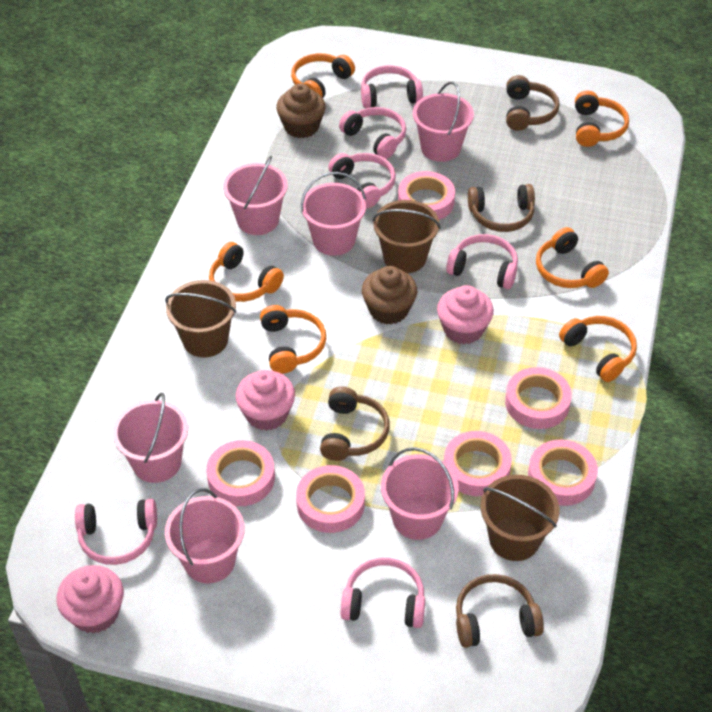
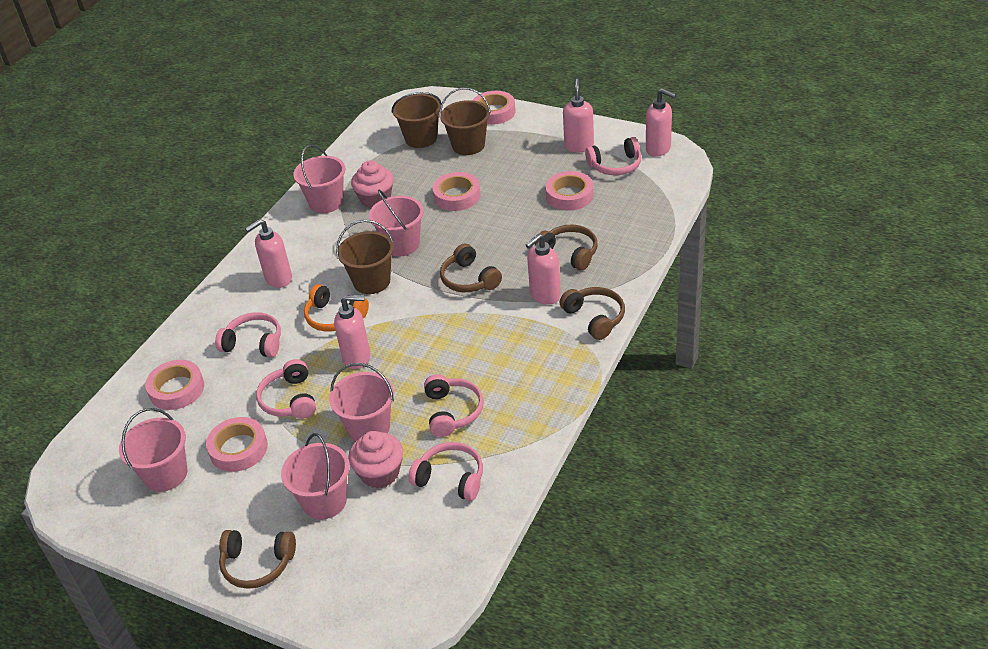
brown cupcake: [276,83,325,138] [362,266,417,325] = 2 -> none = 0
orange headphones: [209,242,284,302] [260,305,326,374] [291,53,355,98] [536,227,609,288] [559,316,637,382] [575,91,629,147] = 6 -> [304,284,369,331] = 1
pink bucket: [112,393,188,483] [165,488,245,583] [223,156,288,235] [301,172,366,256] [381,447,459,540] [413,82,474,162] = 6 -> [119,408,187,492] [281,433,350,520] [293,145,345,213] [329,363,394,441] [369,190,424,256] = 5
pink cupcake: [57,565,124,633] [236,370,295,431] [437,285,494,344] = 3 -> [348,431,403,488] [351,160,394,208] = 2
pink headphones: [75,499,157,565] [328,153,396,209] [339,107,406,159] [341,558,425,628] [361,65,423,108] [446,234,518,289] = 6 -> [215,312,281,358] [256,359,316,419] [409,442,483,501] [424,374,483,437] [585,137,642,175] = 5
pink soap dispenser: none = 0 -> [245,219,292,288] [334,295,370,369] [526,234,561,305] [563,79,594,152] [646,88,677,157] = 5
pink tape: [206,440,275,506] [296,465,365,533] [398,171,455,220] [444,431,512,496] [505,367,572,429] [528,439,598,506] = 6 -> [145,360,204,410] [206,417,268,472] [432,172,481,211] [473,91,516,125] [545,171,594,211] = 5

